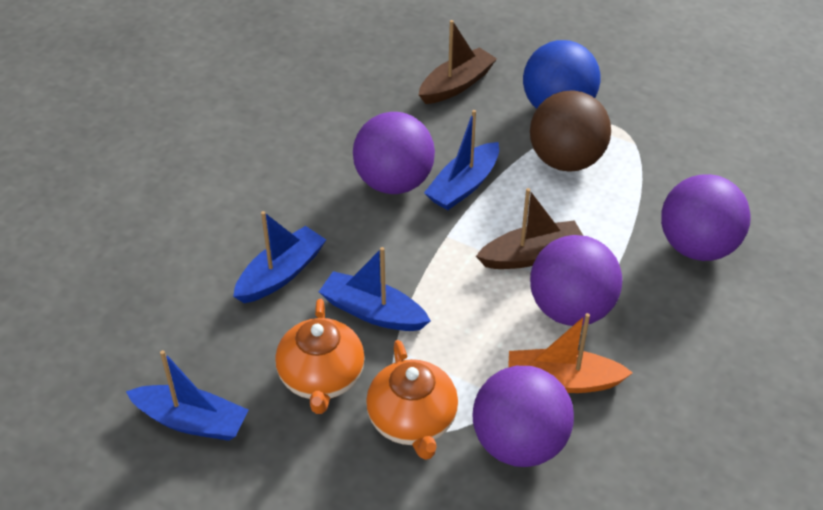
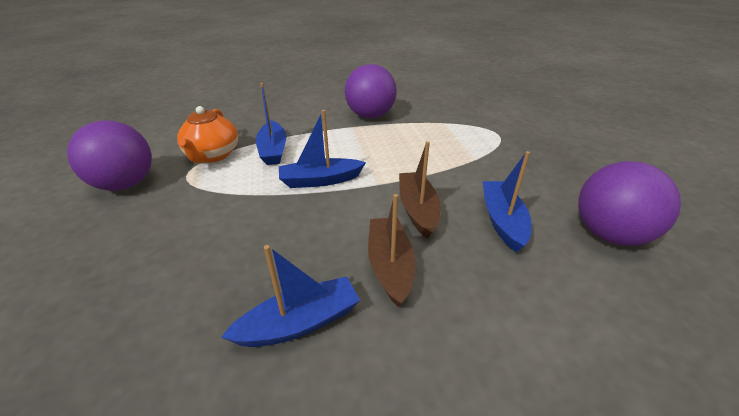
blue ball: [523,40,600,109] = 1 -> none = 0
brown ball: [530,90,611,172] = 1 -> none = 0
orange boat: [508,313,633,393] = 1 -> none = 0
orange teapot: [275,299,365,414] [366,340,458,460] = 2 -> [177,106,238,163] = 1
purple ball: [353,112,435,194] [473,366,574,467] [530,235,622,326] [661,174,751,261] = 4 -> [67,120,152,191] [345,64,397,119] [578,161,681,246] = 3

